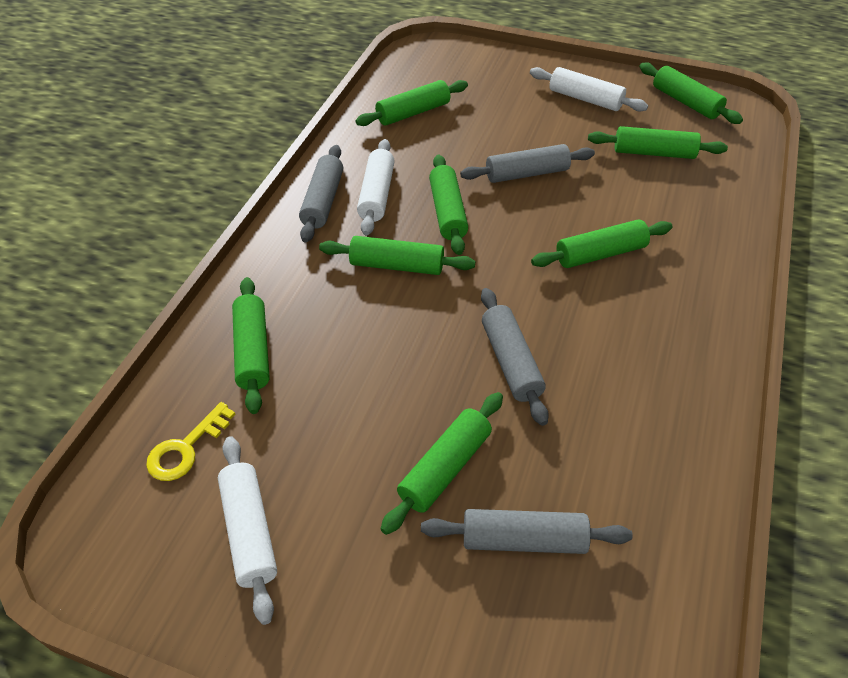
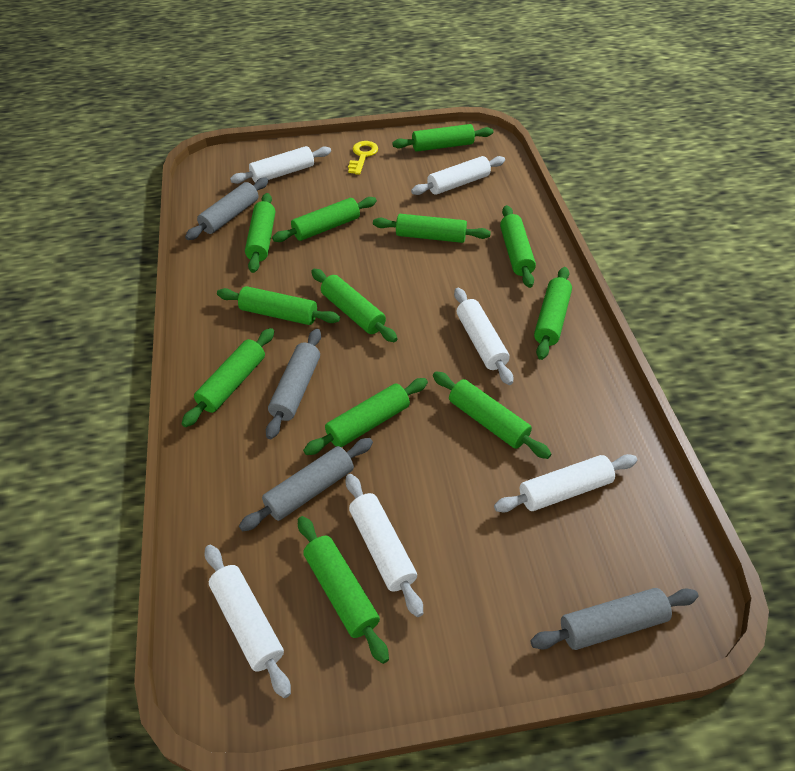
green rolling pin: [232,277,270,414] [319,236,475,275] [355,80,468,126] [381,392,503,535] [429,154,468,255] [531,220,672,268] [588,126,728,159] [639,63,743,124] = 8 -> [181,328,274,427] [217,286,340,325] [245,193,275,273] [272,197,377,242] [298,516,389,664] [303,378,428,455] [311,269,398,342] [373,214,491,243] [392,124,493,152] [433,371,551,459] [500,205,536,288] [534,267,572,360] = 12
white rolling pin: [218,436,277,625] [357,139,395,236] [530,67,648,112] = 3 -> [205,545,291,698] [230,146,331,184] [346,474,423,617] [411,156,505,195] [454,288,513,385] [494,454,637,512] = 6

